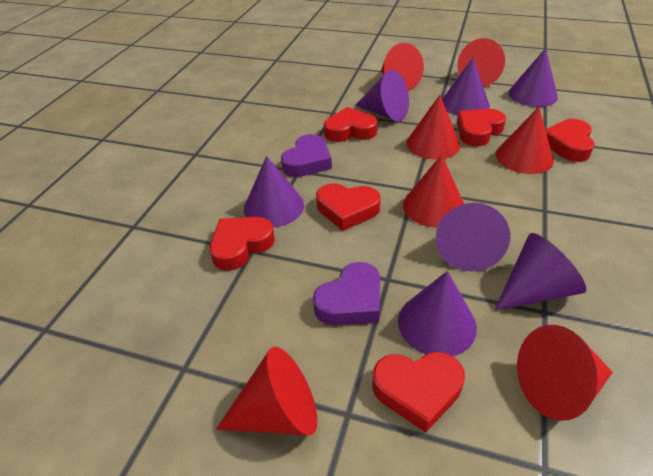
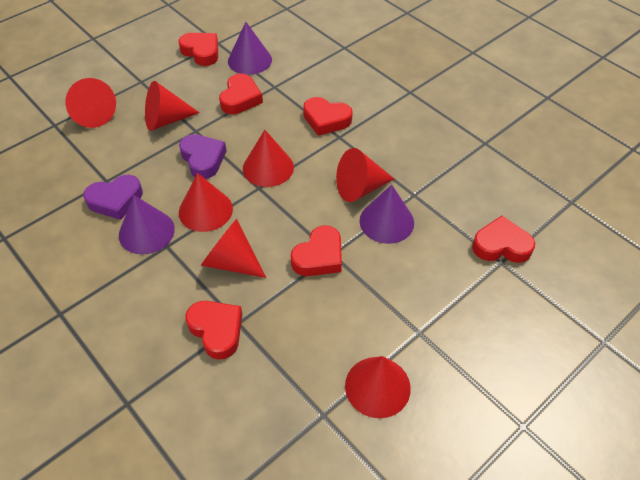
purple cone: [244,156,304,227] [355,70,409,121] [398,271,477,356] [436,203,510,272] [442,58,490,116] [494,233,586,311] [508,48,558,107] = 7 -> [119,195,175,255] [228,22,272,75] [360,185,414,244] = 3

